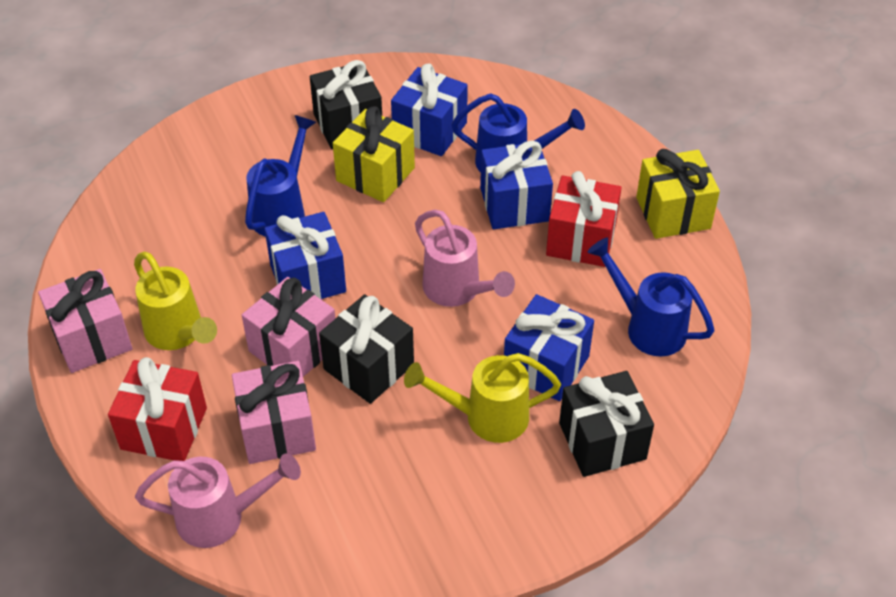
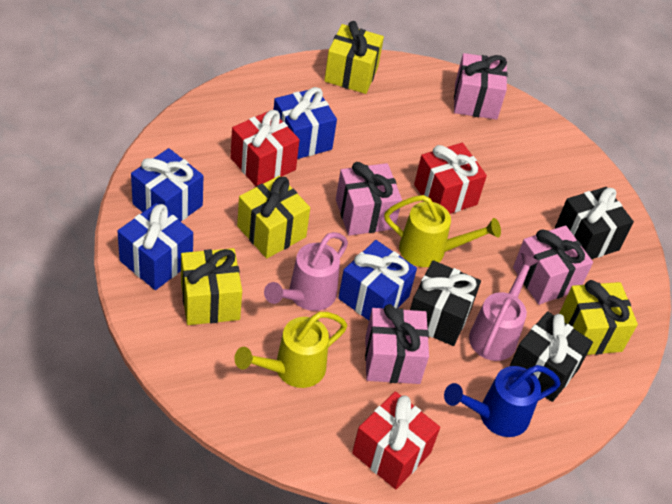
blue watering can: [245,115,316,237] [451,93,585,172] [587,238,715,357] = 3 -> [444,365,561,437] = 1
pink gift: [38,269,132,373] [232,361,316,464] [242,277,336,377] = 3 -> [336,162,402,236] [365,304,429,384] [454,53,507,120] [513,225,593,305] = 4
red gift: [108,357,207,461] [546,171,621,267] = 2 -> [230,110,300,186] [352,391,440,489] [414,143,487,214] = 3
yellow gift: [333,106,415,202] [636,149,720,239] = 2 -> [181,248,242,325] [237,176,310,258] [324,21,384,94] [559,280,638,355] = 4

